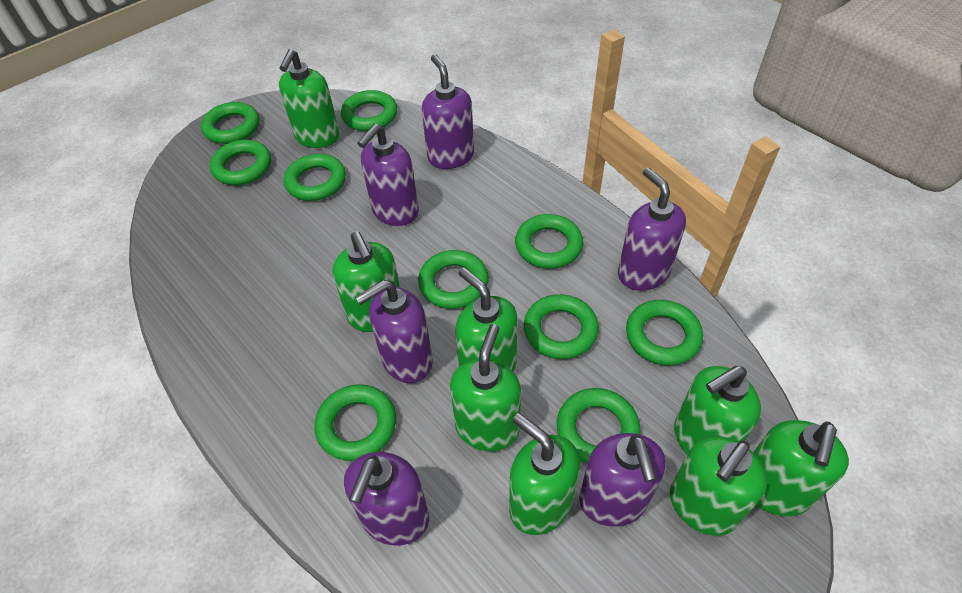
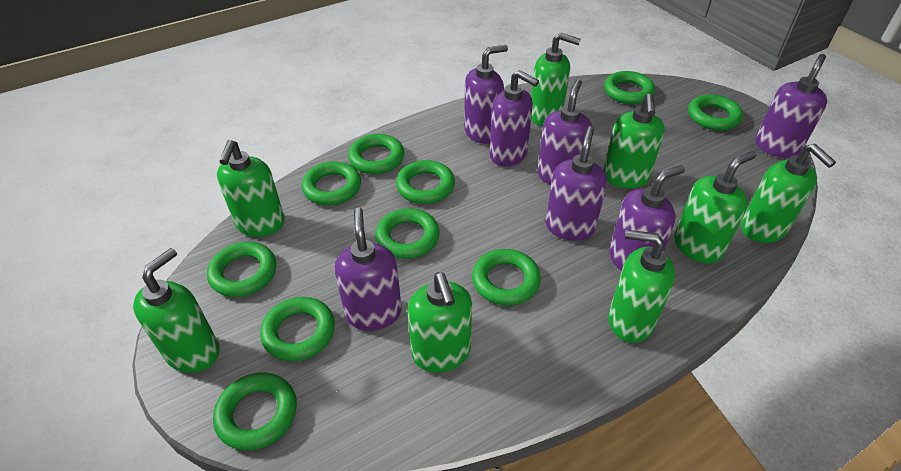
purple soap dispenser: [344,452,429,546] [355,280,433,383] [357,124,419,226] [422,54,474,169] [579,433,666,527] [618,168,686,291] = 6 -> [334,208,402,331] [464,45,508,144] [489,70,539,166] [537,79,593,185] [545,126,607,241] [609,165,685,271] [755,54,827,158] = 7

